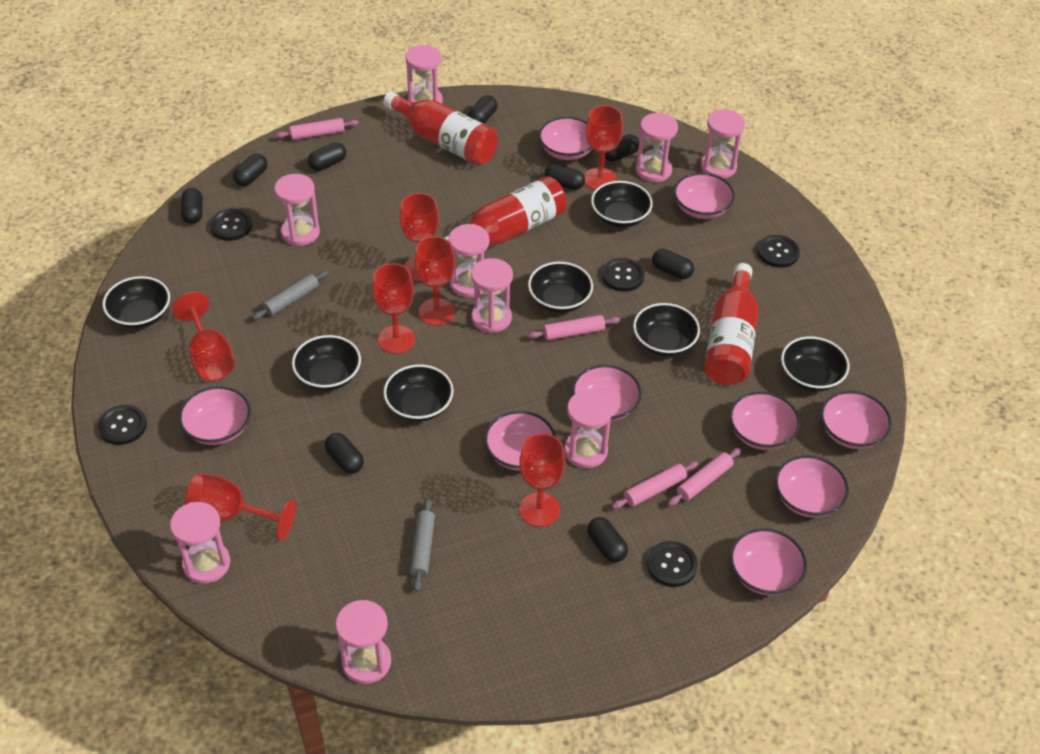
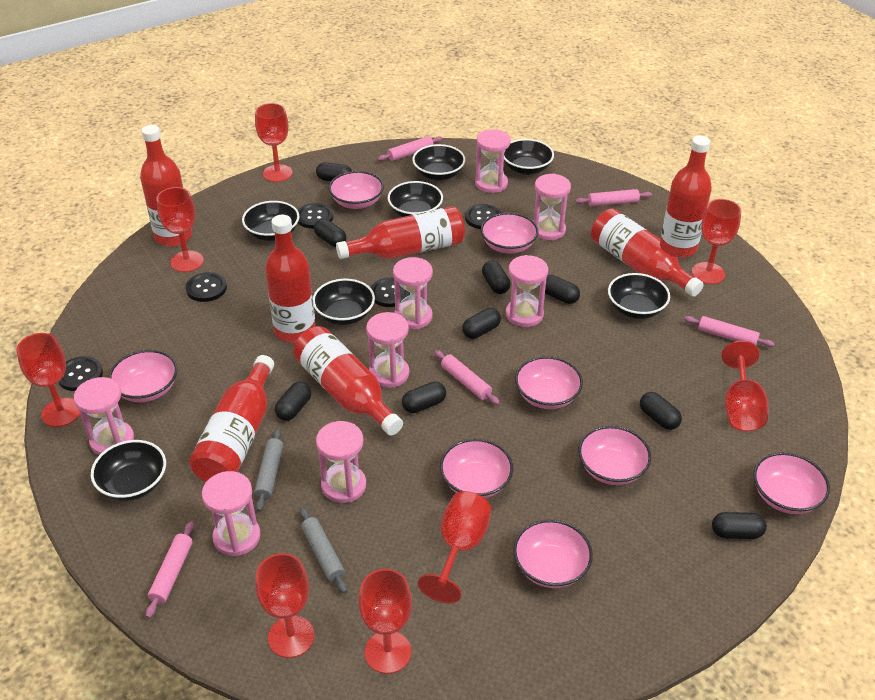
pink bowl: [179,386,251,445] [484,411,556,471] [539,117,592,160] [572,365,642,422] [674,173,735,219] [729,392,800,450] [730,528,807,595] [775,455,849,518] [821,391,892,449] = 9 -> [109,350,177,402] [329,171,384,209] [440,439,513,498] [481,213,538,254] [513,519,593,588] [515,356,583,409] [578,426,651,485] [753,452,830,514] = 8
pink hourglass: [170,502,230,584] [274,174,320,246] [336,600,391,684] [405,45,443,104] [449,224,490,298] [471,258,513,333] [564,390,613,468] [636,113,678,182] [701,109,745,179] = 9 -> [74,377,134,455] [202,471,261,557] [316,421,366,503] [366,312,409,388] [393,257,433,329] [475,129,511,193] [506,255,548,327] [534,174,571,240] = 8
pink rolling pin: [275,118,358,140] [528,315,620,341] [612,461,698,509] [668,448,741,506] = 4 -> [146,522,194,618] [378,136,443,161] [434,350,500,405] [575,189,652,206] [684,316,775,347] = 5
red bottle: [383,92,498,165] [444,176,567,245] [704,263,759,385] = 3 -> [140,125,192,247] [189,355,274,482] [265,215,316,343] [293,326,403,435] [336,206,465,259] [591,209,704,297] [661,136,712,258] = 7
red goblet: [172,292,235,381] [184,473,296,541] [372,263,415,354] [399,193,439,281] [414,236,455,326] [519,433,566,527] [584,105,623,190] = 7 -> [16,333,80,427] [157,187,204,272] [255,103,293,182] [255,553,315,658] [359,569,412,674] [418,491,492,603] [692,199,741,284] [721,341,769,431] = 8

